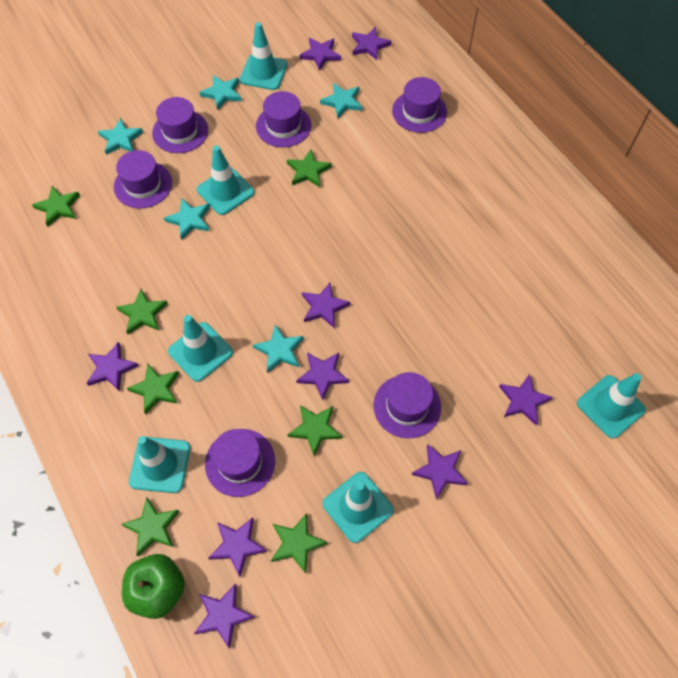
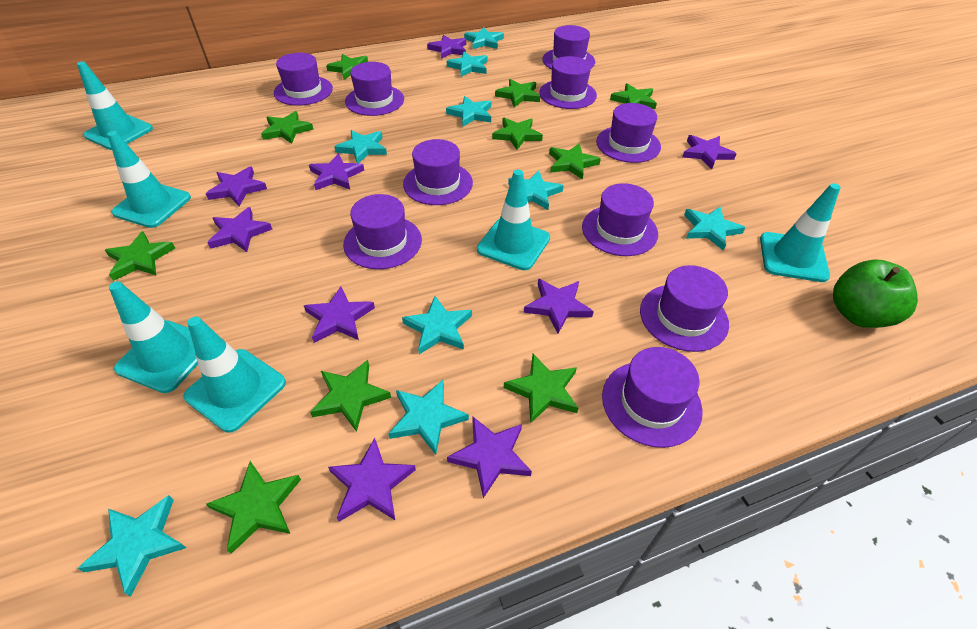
green star: [32,186,80,227] [116,289,168,334] [121,497,180,556] [127,364,179,414] [271,513,327,573] [287,150,332,187] [287,405,342,456] = 7 -> [105,231,175,281] [206,461,301,554] [261,111,314,144] [310,360,391,432] [326,54,368,80] [492,118,543,150] [495,79,540,107] [504,354,578,424] [549,143,601,180] [610,83,657,109] = 10
purple hat: [114,150,172,209] [152,97,208,153] [205,429,275,497] [256,91,311,147] [373,372,441,438] [392,77,447,133] = 6 -> [274,53,333,106] [343,194,422,269] [345,62,404,116] [403,139,473,205] [539,56,597,109] [542,25,595,69] [582,183,658,256] [596,103,661,163] [602,347,703,448] [640,265,729,352] = 10
turquoise star: [98,118,144,155] [164,199,210,240] [199,75,242,111] [253,324,304,373] [320,83,362,118] = 5 -> [77,495,186,596] [334,130,387,163] [388,380,469,455] [402,296,472,354] [446,96,491,126] [447,52,488,77] [464,27,504,49] [508,170,564,210] [684,207,746,251] = 9

